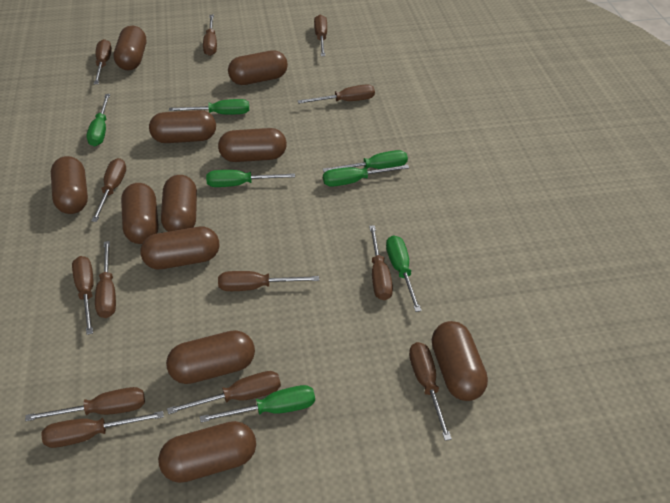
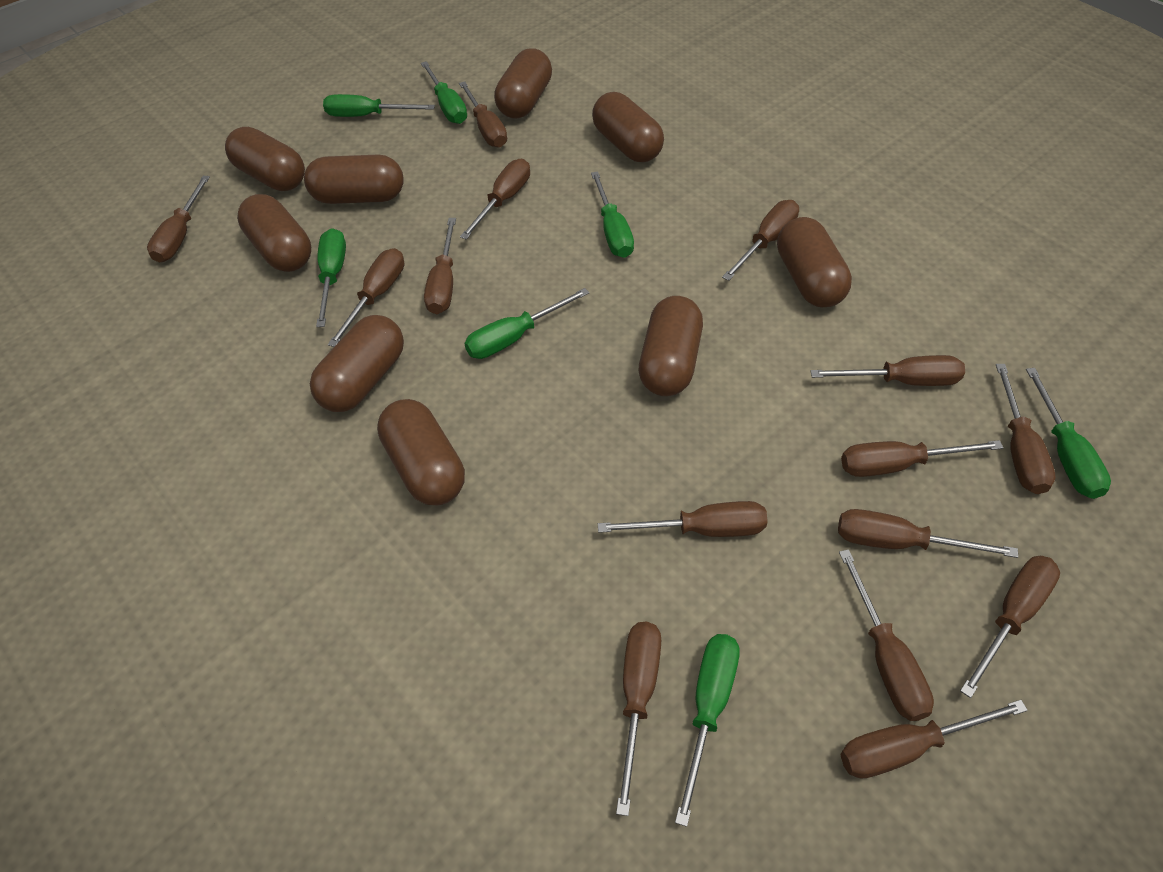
brown capsule: [51,156,88,214] [114,26,146,71] [121,183,158,244] [140,227,219,269] [149,110,216,143] [158,421,256,483] [161,175,197,232] [166,330,255,384] [218,128,287,162] [228,50,288,85] [432,321,488,401] = 11 -> [225,127,305,191] [237,194,311,272] [304,155,404,204] [310,315,404,412] [377,399,465,505] [494,48,552,118] [592,92,664,162] [639,296,703,396] [777,217,852,307] = 9
brown screwdriver: [25,387,145,421] [41,411,164,448] [72,256,94,335] [92,158,126,222] [94,39,112,84] [95,241,116,318] [167,371,281,414] [203,15,217,56] [218,271,319,291] [297,84,375,104] [314,15,327,56] [369,225,393,300] [409,342,452,441] = 13 -> [147,176,210,263] [328,248,404,347] [424,218,456,314] [459,81,507,148] [460,159,530,240] [598,501,768,537] [616,622,661,816] [722,200,799,281] [810,355,965,386] [838,509,1018,558] [839,549,934,721] [840,700,1028,779] [841,440,1003,477] [960,556,1060,698] [996,364,1055,494] = 15

